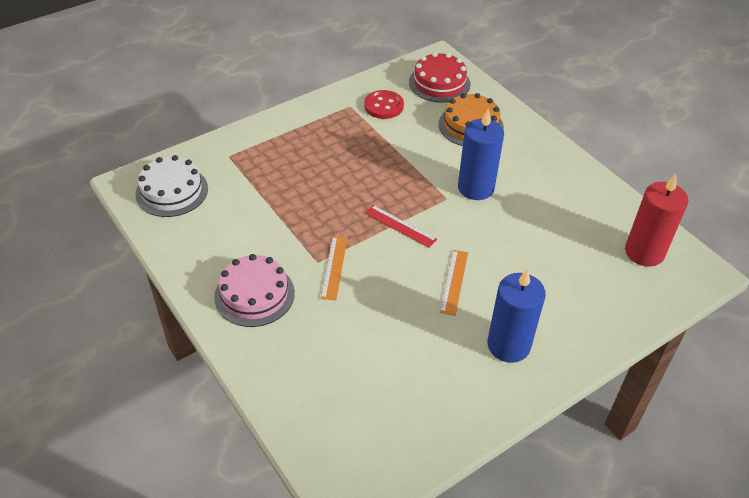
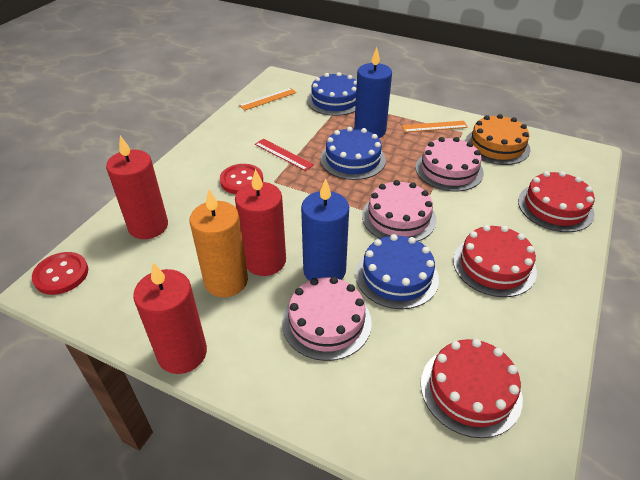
blue cake: none = 0 -> [307,72,357,116] [320,127,386,180] [356,234,439,309] = 3
orange candle: none = 0 -> [190,189,248,297] = 1
pink cake: [214,254,295,327] = 1 -> [282,277,372,361] [362,180,437,241] [415,137,484,191] = 3
red button: [364,90,404,119] = 1 -> [32,252,88,295] [220,164,263,194] = 2
red cake: [409,52,470,103] = 1 -> [421,339,523,438] [453,225,537,297] [518,171,595,232] = 3
red candle: [625,174,688,267] = 1 -> [106,135,168,239] [133,262,207,374] [235,169,286,276] = 3
white cake: [136,155,208,217] = 1 -> none = 0

